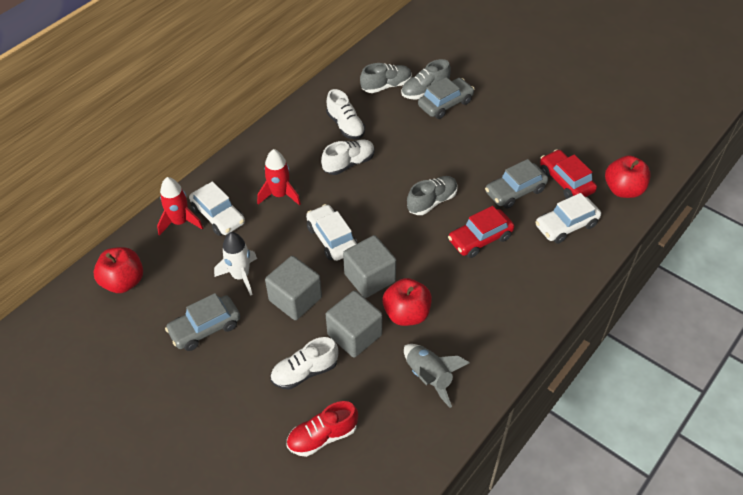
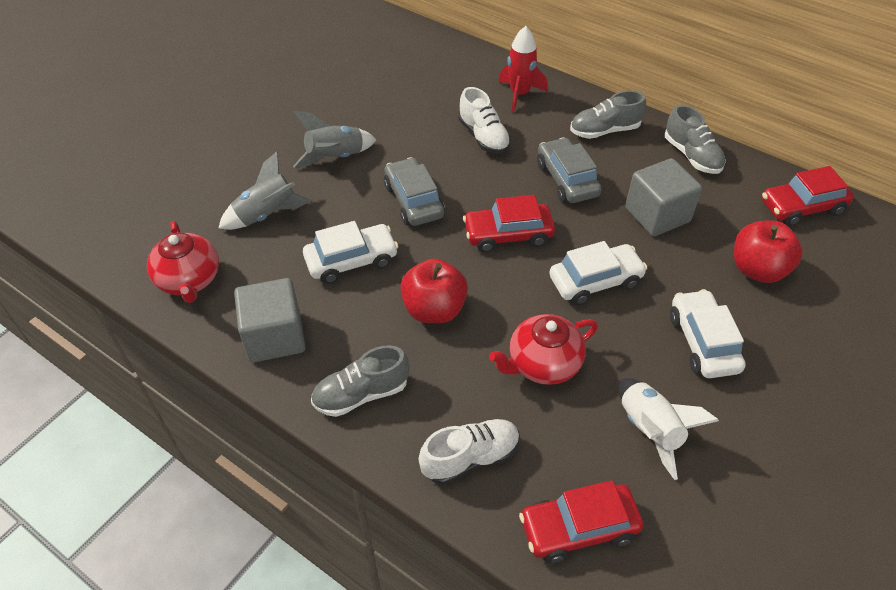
grey car: [165,293,240,351] [418,77,474,119] [485,159,548,209] = 3 -> [384,157,445,226] [537,137,602,203] = 2
grey cube: [265,256,322,320] [326,291,382,358] [343,235,396,298] = 3 -> [234,278,306,362] [625,158,702,236] = 2
grey rocket: [404,344,469,408] = 1 -> [218,151,312,230] [293,111,376,168] = 2
red apple: [93,247,143,293] [383,278,432,326] [605,155,651,198] = 3 -> [400,258,468,323] [734,220,803,283] = 2
red car: [448,206,514,258] [540,149,597,199] = 2 -> [463,195,555,252] [519,480,643,563] [762,166,854,226] = 3
red rocket: [157,177,203,236] [257,149,301,206] = 2 -> [498,26,548,112] = 1
red shoe: [287,401,358,457] = 1 -> none = 0
red teapot: none = 0 -> [147,221,219,303] [489,314,598,385] = 2
white shoe: [270,337,339,389] [321,140,375,175] [326,89,365,140] = 3 -> [419,419,520,485] [459,87,511,154] = 2

